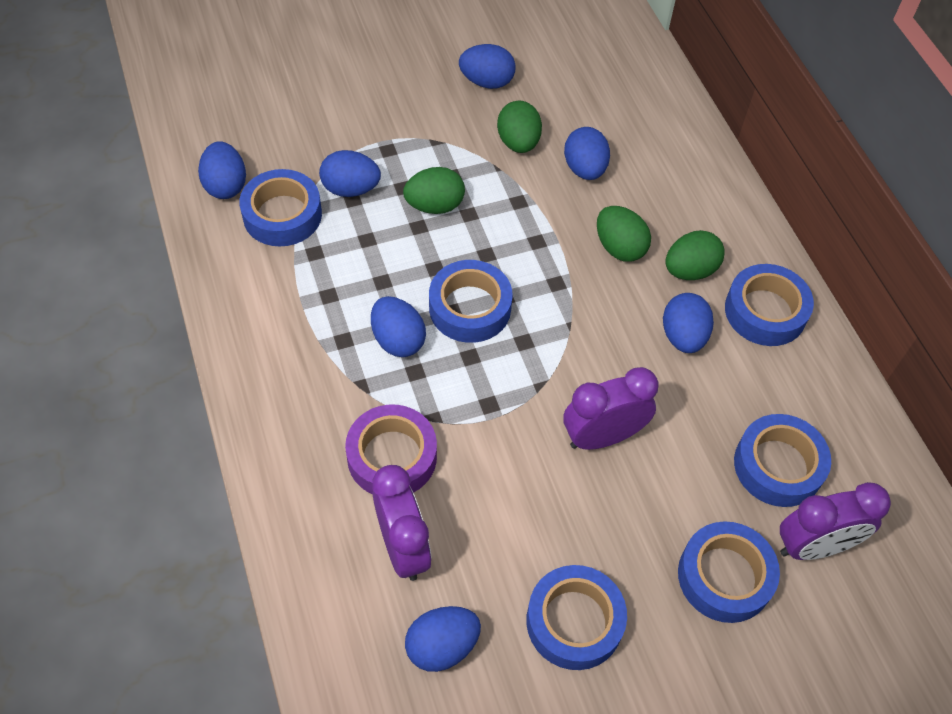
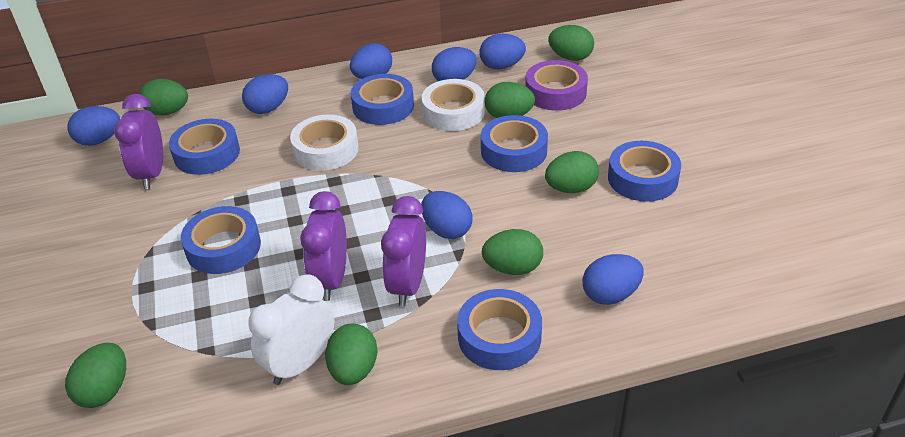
green egg: [403,167,465,214] [497,101,542,153] [597,206,651,262] [665,230,725,280] = 4 -> [65,343,126,408] [139,79,188,116] [325,323,377,385] [482,229,543,275] [485,82,535,118] [545,151,599,193] [548,25,594,61] = 7
white clock: none = 0 -> [248,274,335,385] = 1
white tape: none = 0 -> [290,114,359,171] [421,79,485,131] = 2

